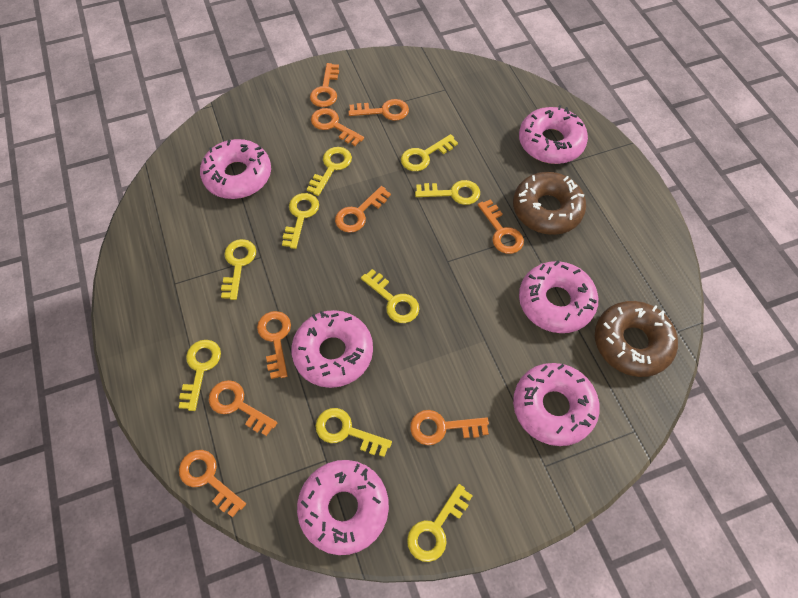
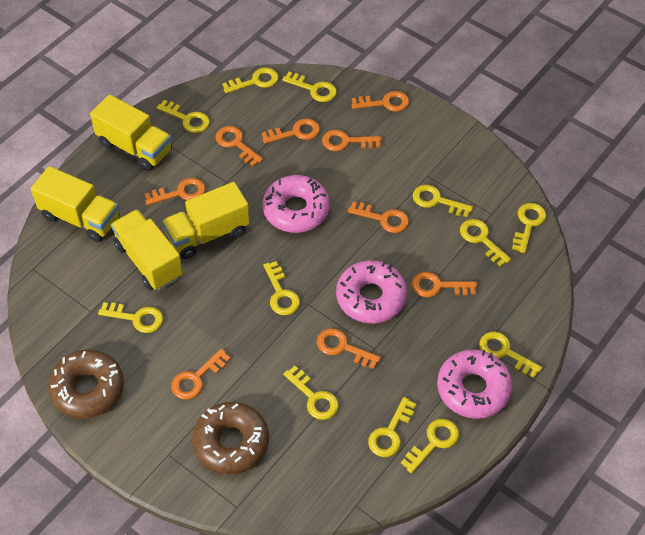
pink donut: [200,139,271,199] [291,310,373,388] [297,460,389,555] [513,363,600,446] [519,105,588,164] [519,260,598,333] = 6 -> [263,175,330,233] [336,260,407,323] [437,349,512,419] = 3
yellow key: [179,340,221,411] [221,239,256,300] [282,193,319,249] [307,147,352,196] [315,408,392,457] [361,269,419,323] [401,134,458,171] [407,484,473,562] [415,180,480,205] = 9 -> [98,302,163,333] [157,100,210,133] [222,67,279,94] [263,261,300,315] [282,72,337,102] [283,366,339,420] [368,397,417,457] [401,419,459,474] [413,185,473,217] [460,219,511,267] [480,331,542,378] [512,203,546,253] = 12
yellow truck: none = 0 -> [31,166,120,242] [90,95,172,171] [111,209,183,290] [162,182,250,259] = 4

